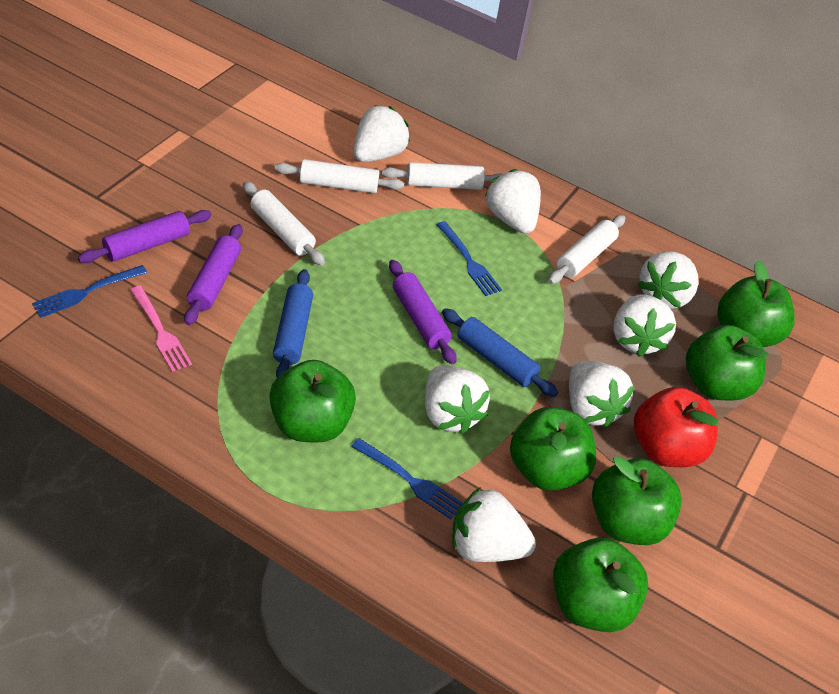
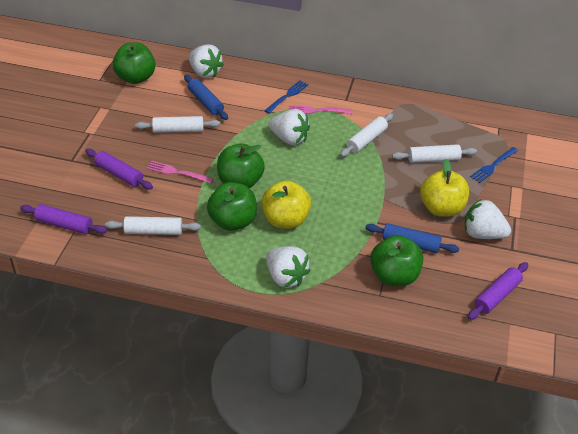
blue fork: [32,265,147,318] [351,438,463,519] [436,221,502,296] = 3 -> [264,80,309,114] [470,147,518,183] = 2
green apple: [269,360,356,443] [510,407,596,491] [553,538,648,632] [592,456,682,545] [686,325,768,400] [717,260,794,347] = 6 -> [112,42,156,84] [207,182,257,231] [217,144,265,188] [370,235,423,286] = 4
pink fork: [130,286,192,372] = 1 -> [146,160,213,183] [289,105,352,114] = 2
red apple: [634,387,719,467] = 1 -> none = 0
white strawberry: [354,105,410,162] [425,365,490,434] [452,487,536,562] [485,169,541,234] [569,361,635,428] [613,294,676,357] [638,251,698,309] = 7 -> [188,44,224,78] [266,246,311,288] [268,109,310,145] [465,199,511,239] = 4
yellow apple: none = 0 -> [261,180,311,229] [420,159,469,217] = 2

